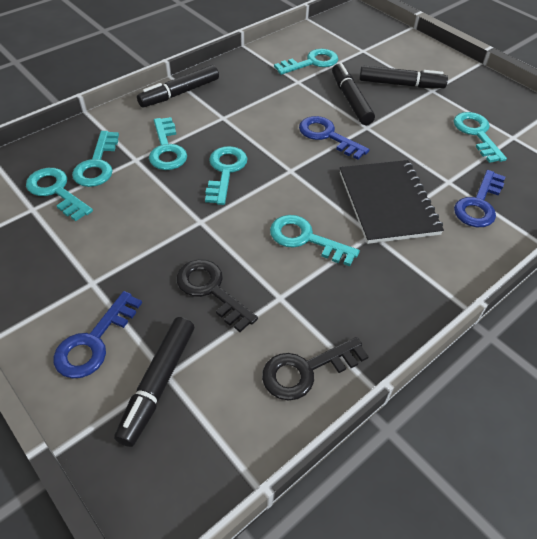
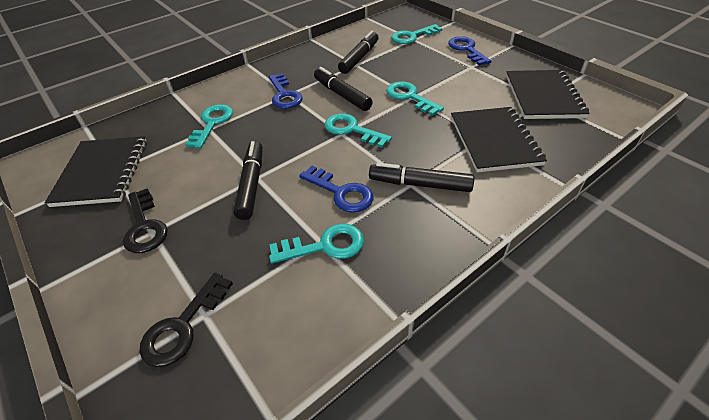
black notebook: [340,160,444,244] = 1 -> [45,136,147,207] [451,107,547,172] [506,70,590,119] = 3
turquoise key: [26,168,93,221] [72,131,119,187] [149,117,187,170] [205,146,247,205] [270,215,360,266] [274,49,338,75] [454,112,507,163] = 7 -> [185,104,233,148] [269,224,364,264] [325,113,392,148] [386,81,444,116] [391,24,442,44] = 5

